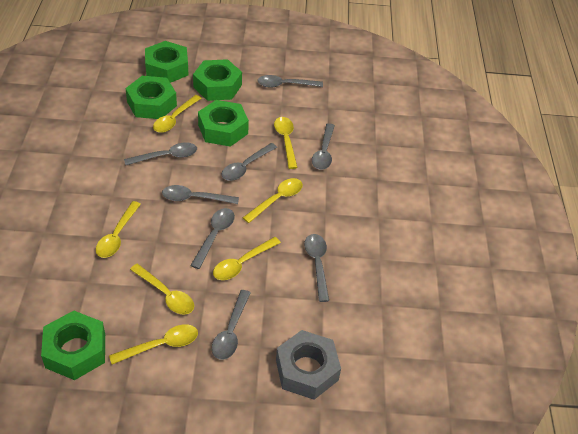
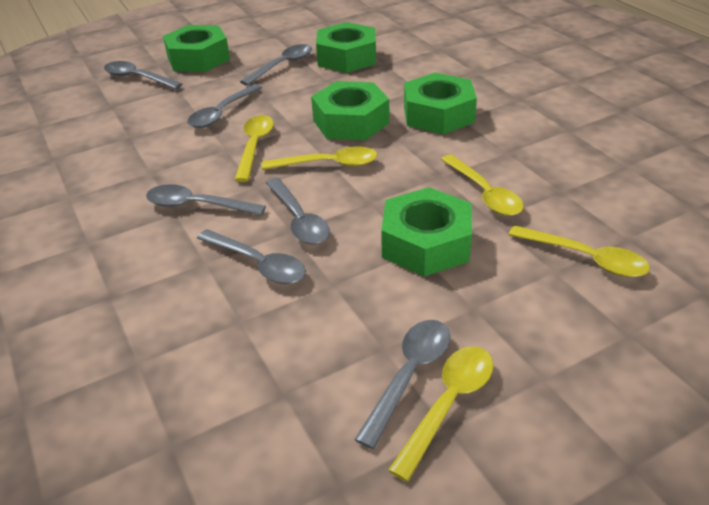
grey nut: [276,330,341,400] = 1 -> none = 0
grey spoon: [124,142,197,165] [162,185,239,204] [190,208,235,269] [212,290,251,360] [221,143,277,181] [258,75,323,88] [304,234,329,302] [312,123,335,170] = 8 -> [104,61,182,90] [146,184,266,216] [187,84,262,128] [197,229,306,284] [240,44,312,86] [266,178,330,245] [354,320,450,449] = 7
yellow spoon: [96,201,141,258] [109,324,198,364] [130,264,194,315] [153,95,202,133] [213,237,281,280] [243,178,303,223] [274,117,298,169] = 7 -> [234,115,274,182] [262,147,378,170] [388,346,494,482] [441,154,524,216] [508,225,650,277] = 5

